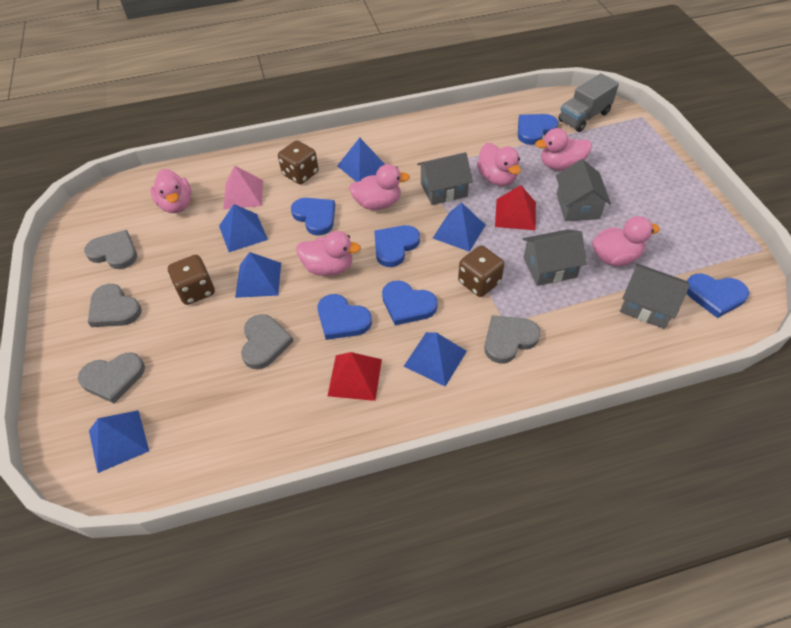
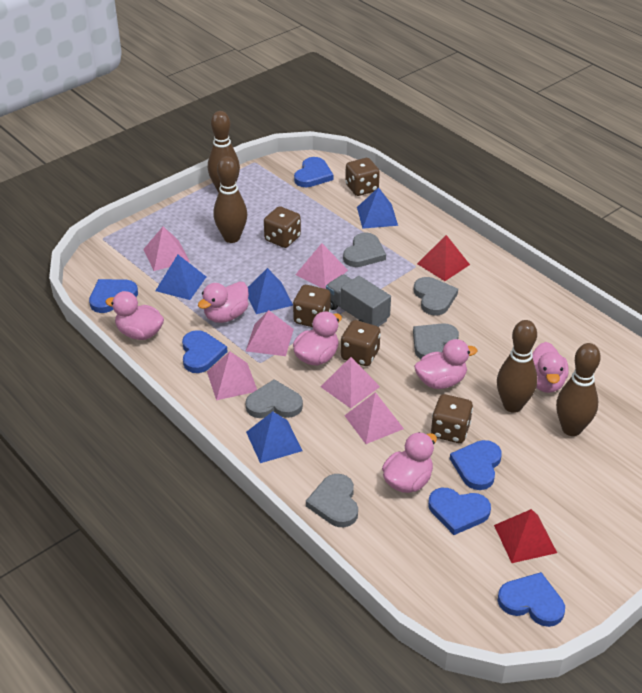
blue pyramid: [89,410,149,473] [219,204,268,252] [235,252,281,298] [337,138,385,182] [404,332,467,387] [433,202,485,252] = 6 -> [155,255,206,300] [246,411,302,463] [248,268,293,314] [357,187,398,229] = 4
brown bowling pin: none = 0 -> [208,111,240,193] [213,156,247,243] [497,320,537,413] [556,343,601,436] = 4
brown dice: [168,255,215,305] [278,140,319,184] [458,246,504,297] = 3 -> [264,206,301,248] [293,285,331,327] [341,320,381,366] [345,158,380,196] [431,394,473,443] = 5
grey house: [417,152,473,205] [523,229,587,286] [556,159,611,221] [620,264,690,329] = 4 -> none = 0
pink pyramid: [223,165,263,209] = 1 -> [143,227,190,271] [207,352,257,400] [246,310,294,356] [295,243,348,289] [321,357,380,408] [344,392,404,444] = 6

